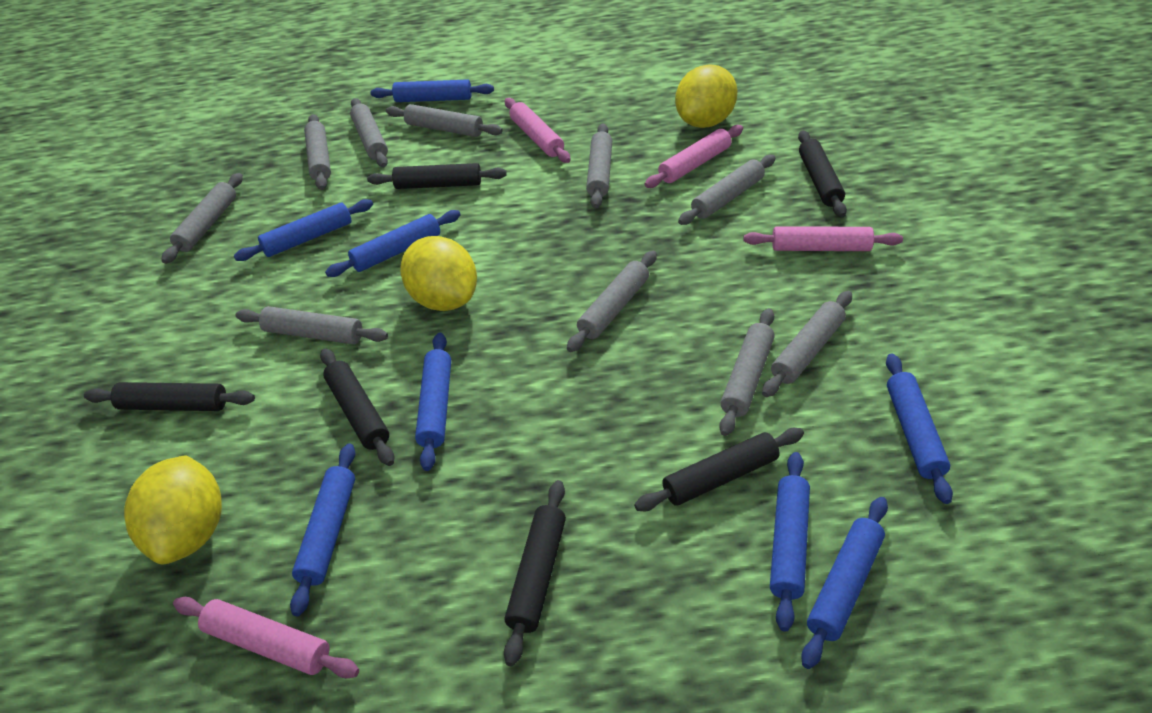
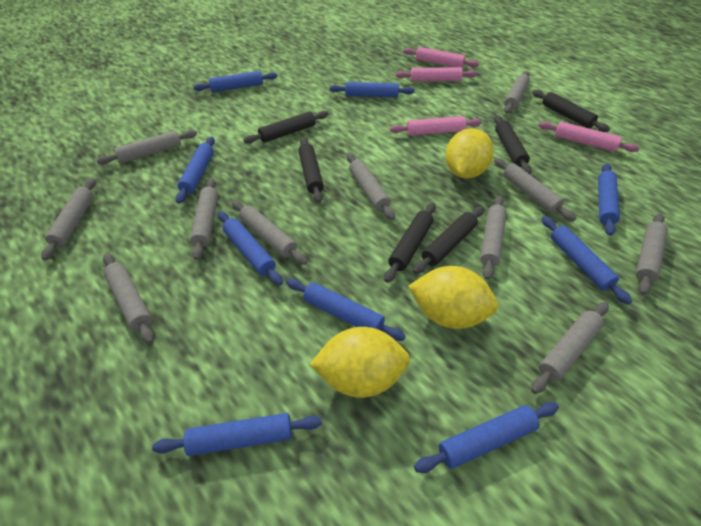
blue rolling pin: [234,199,373,261] [290,443,355,616] [325,210,461,277] [370,79,494,102] [415,333,451,471] [770,452,810,632] [801,497,888,669] [886,353,953,504] = 8 -> [152,413,322,456] [176,137,215,204] [193,71,277,92] [218,211,283,286] [286,279,406,341] [329,82,415,97] [414,402,559,473] [542,216,632,305] [598,163,620,236] = 9
grey rolling pin: [161,173,243,264] [236,306,388,345] [304,114,331,190] [350,98,388,167] [386,104,503,137] [567,251,657,352] [586,124,612,208] [678,155,775,225] [719,308,775,436] [762,291,852,397] = 10 -> [41,178,96,261] [96,130,197,165] [103,253,154,344] [190,178,218,260] [232,200,307,265] [347,153,395,220] [480,196,507,280] [494,158,576,222] [504,71,530,114] [531,302,609,394] [636,213,668,295] = 11

